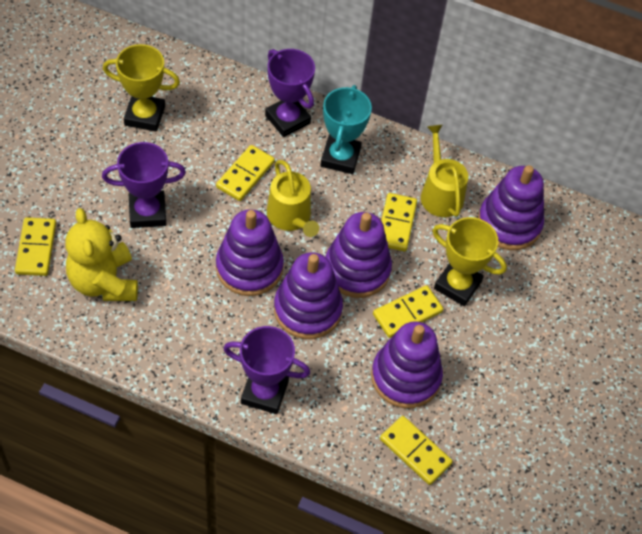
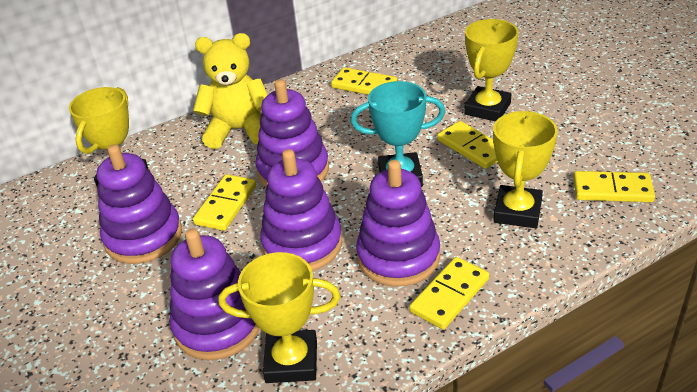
purple trophy: [102,142,186,228] [223,326,310,414] [265,49,315,137] = 3 -> none = 0
yellow trophy: [103,44,180,132] [432,217,507,306] = 2 -> [69,87,148,187] [219,252,341,383] [465,19,518,122] [493,111,558,228] = 4
yellow watering can: [267,160,319,237] [421,125,468,217] = 2 -> none = 0

